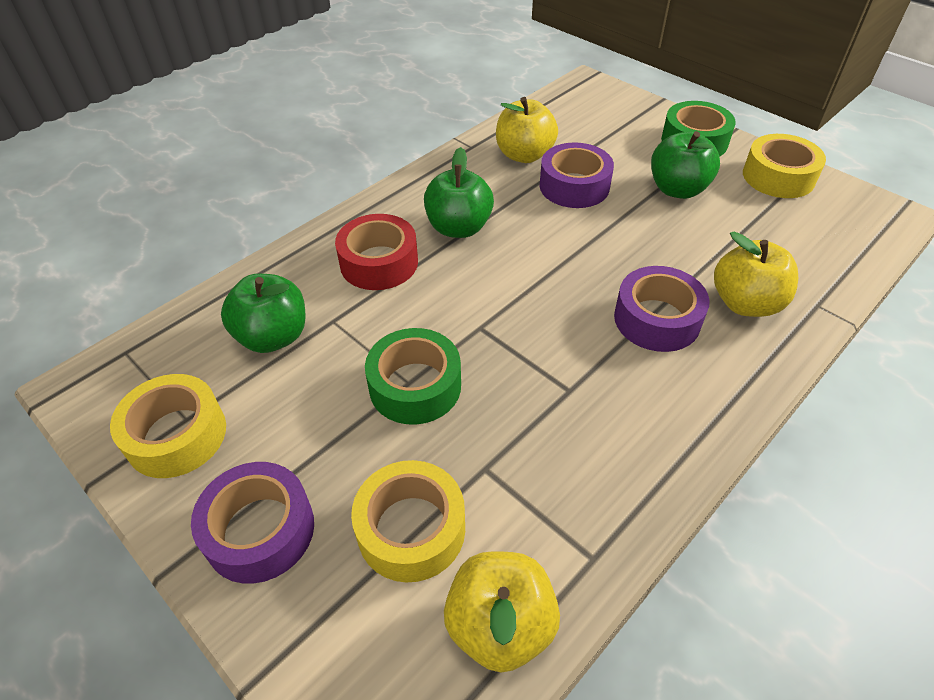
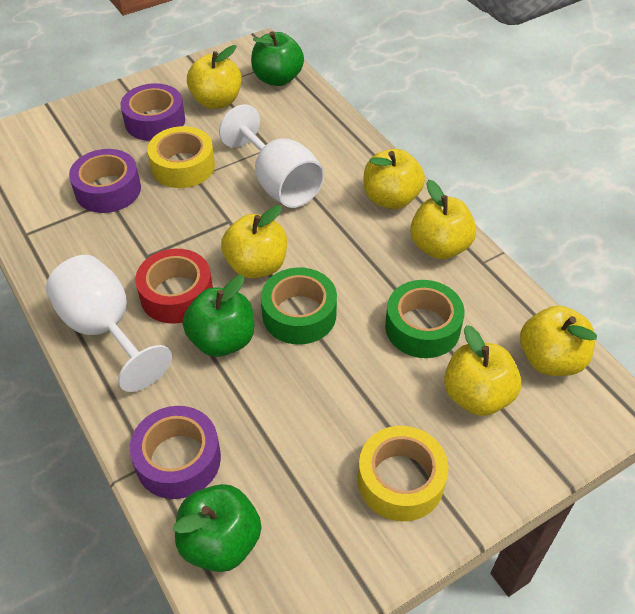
white goblet: none = 0 -> [46,255,172,392] [219,104,324,208] = 2
yellow apple: [444,551,560,673] [496,97,558,163] [714,231,798,317] = 3 -> [187,45,242,109] [221,205,287,278] [364,149,425,209] [410,180,476,259] [444,325,521,416] [520,306,597,376] = 6
yellow tape: [110,374,226,478] [351,460,465,582] [743,134,826,198] = 3 -> [147,126,215,188] [358,426,449,521] = 2

